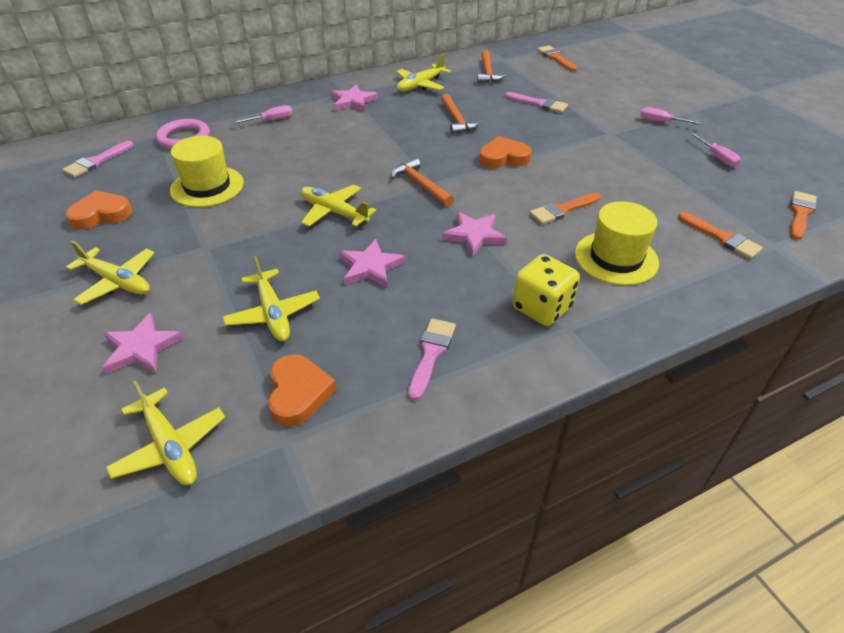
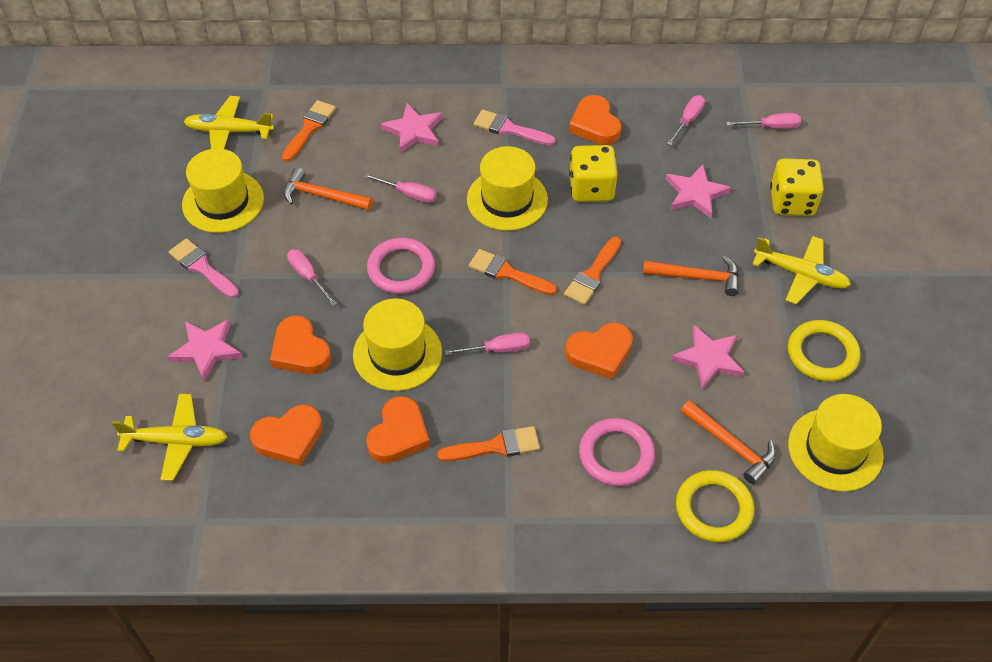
orange heart: [65,190,132,230] [268,354,337,427] [479,136,532,168] = 3 -> [250,404,323,466] [270,315,331,374] [366,396,430,463] [565,323,633,379] [569,95,622,145] = 5
pink brush: [62,141,134,177] [408,318,456,401] [505,92,568,113] = 3 -> [169,238,239,298] [474,110,556,145] = 2
pink ring: [156,119,210,149] = 1 -> [367,238,435,294] [579,418,655,486] = 2
pink screwdriver: [233,105,292,124] [640,107,703,125] [690,133,741,167] = 3 -> [287,249,337,306] [363,173,436,203] [445,332,530,355] [667,95,705,145] [726,113,801,129] = 5
yellow dice: [512,254,580,326] = 1 -> [569,145,617,202] [770,158,824,216] = 2
yellow hat: [170,136,244,207] [575,201,659,285] = 2 -> [182,148,264,233] [353,299,442,391] [467,146,548,231] [788,394,884,492] = 4
yellow plane: [66,241,154,305] [106,380,225,485] [223,256,320,341] [301,185,376,227] [397,54,451,91] = 5 -> [112,394,227,481] [184,96,274,149] [752,236,851,304] = 3
yellow ring: none = 0 -> [676,470,755,542] [788,320,861,382] = 2

